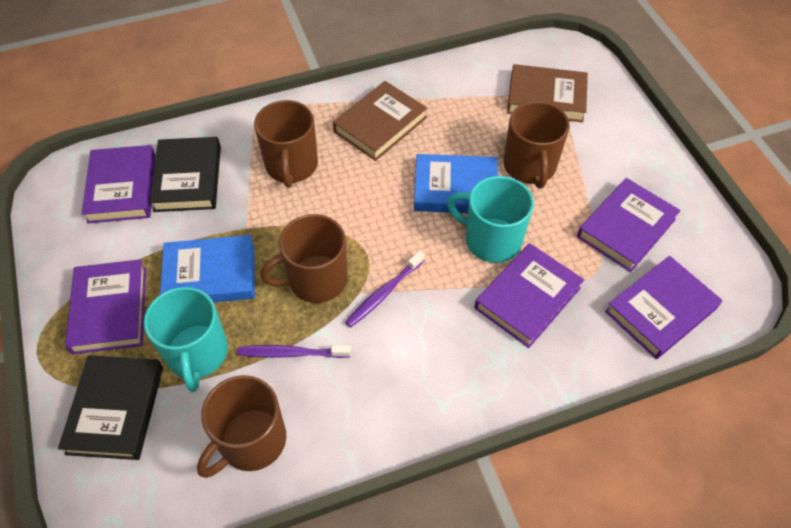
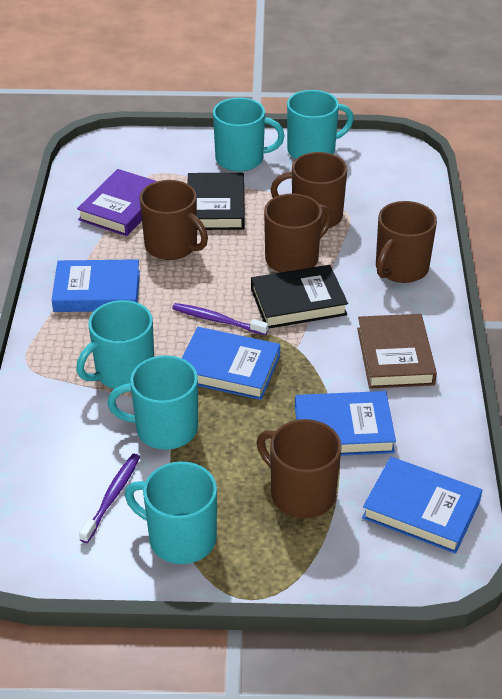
blue book: [160,235,255,303] [414,154,498,213] = 2 -> [52,259,140,312] [182,327,280,400] [295,391,396,456] [362,457,482,554] = 4
brown book: [333,81,427,161] [507,64,588,122] = 2 -> [357,314,437,389] = 1
brown mug: [197,375,286,478] [254,100,318,188] [260,214,348,303] [504,101,570,188] = 4 -> [140,180,208,260] [257,419,342,518] [264,193,332,273] [271,152,347,228] [376,201,437,283] = 5
purple book: [65,259,146,355] [81,145,155,223] [474,243,584,348] [577,178,681,272] [605,256,722,359] = 5 -> [77,169,157,236] = 1
turquoise mug: [144,287,228,392] [447,176,534,263] = 2 -> [76,300,154,389] [107,355,198,450] [125,461,217,564] [213,98,284,172] [287,90,354,159] = 5

